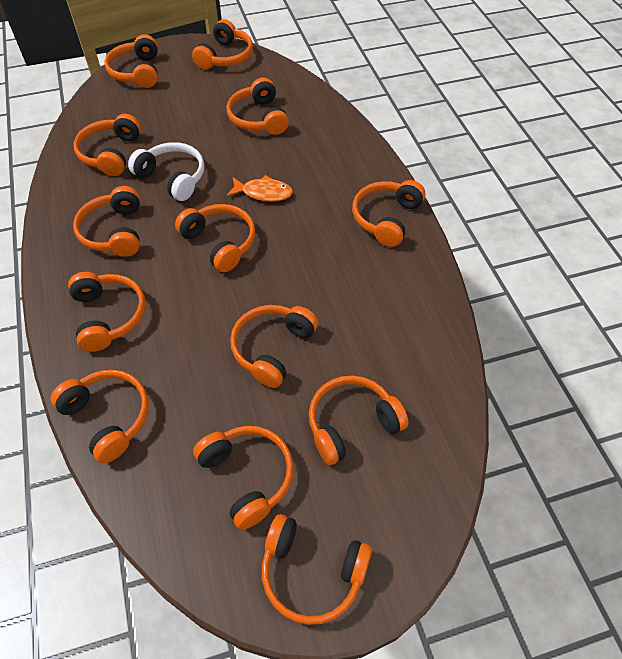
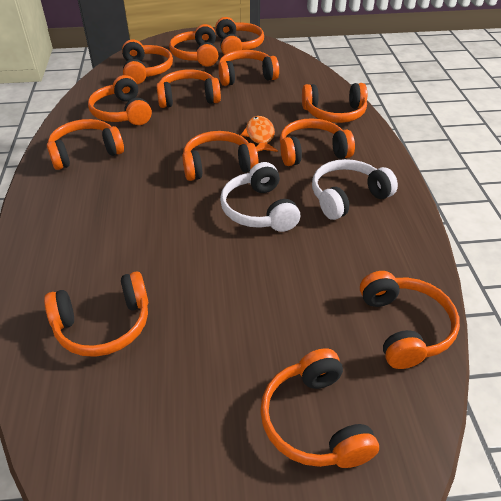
white headphones: [128,142,204,201] = 1 -> [220,162,300,232] [312,159,398,220] = 2

